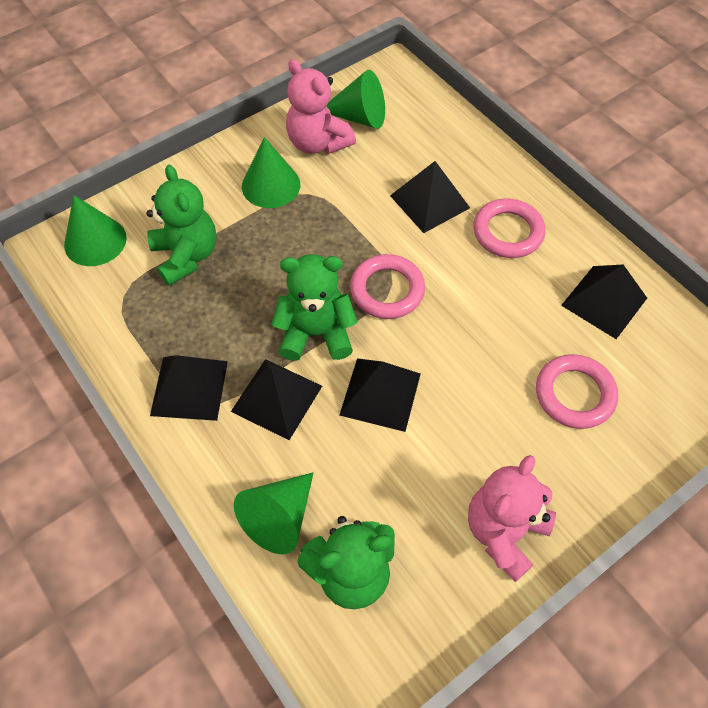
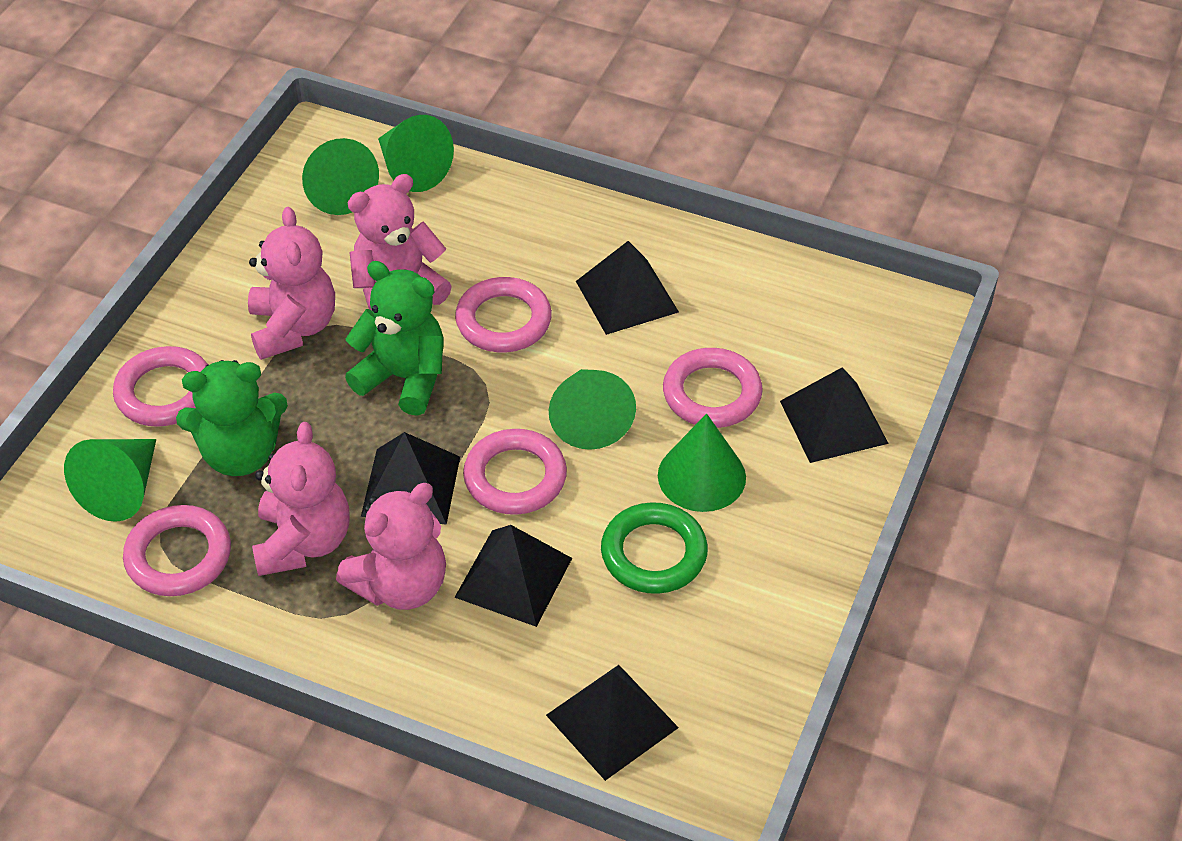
green cone: [64,195,127,266] [234,472,314,554] [242,137,300,208] [326,70,385,129] = 4 -> [64,439,156,522] [302,138,379,215] [378,115,454,192] [549,369,636,450] [658,413,746,512] = 5
green ring: none = 0 -> [601,502,708,594] = 1
green teddy bear: [147,165,216,286] [271,254,358,361] [297,516,395,609] = 3 -> [176,360,288,476] [345,261,444,416] = 2
pink ring: [350,254,425,319] [473,198,546,258] [536,354,618,429] = 3 -> [113,346,208,427] [123,505,231,596] [455,277,552,352] [463,429,567,515] [663,348,763,428] = 5
pink teddy bear: [286,59,356,154] [468,455,556,582] = 2 -> [248,207,335,360] [252,422,350,576] [336,483,446,610] [347,174,452,311] = 4

